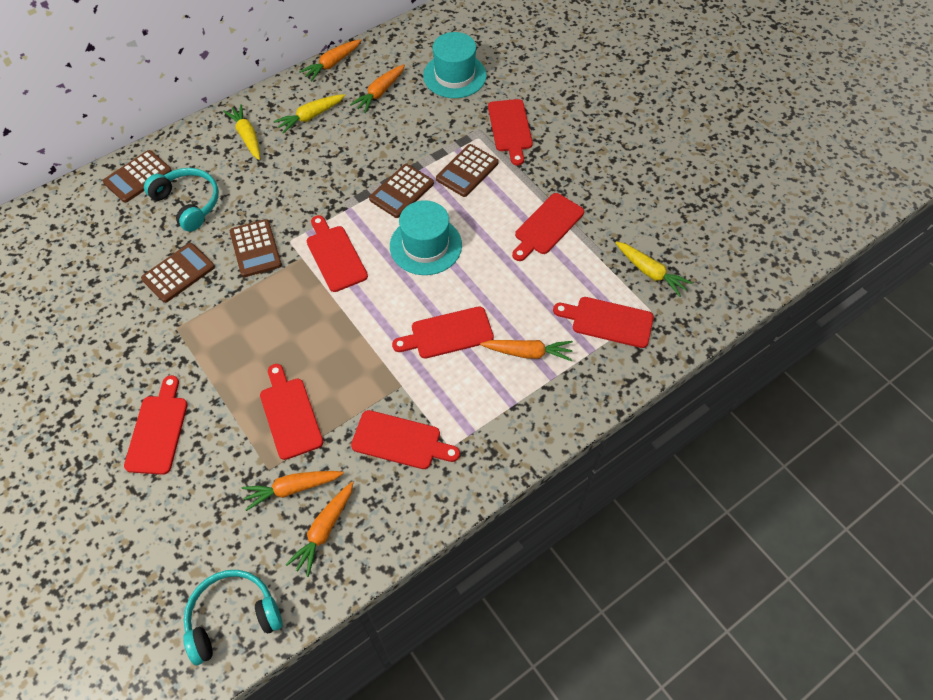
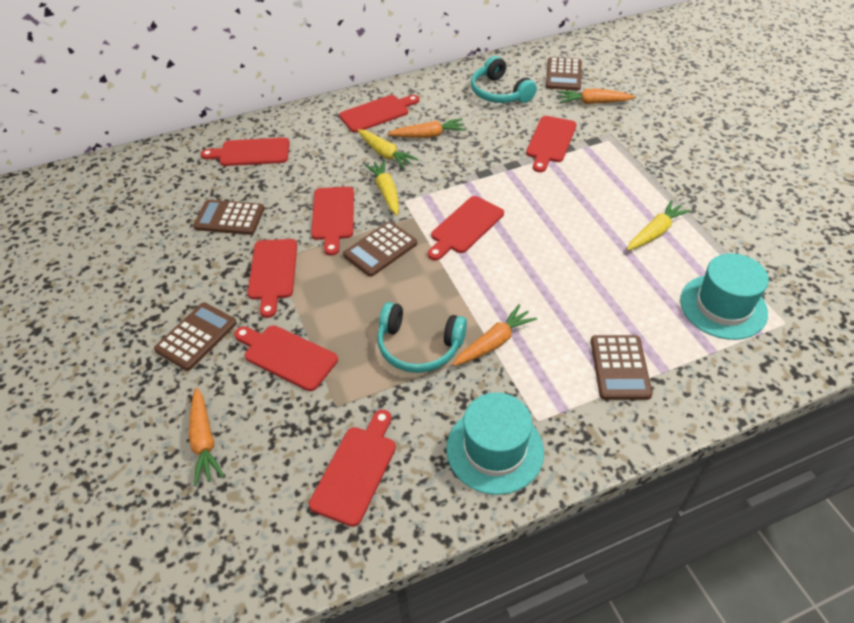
orange carrot: [242,471,344,511] [285,482,353,577] [299,39,361,81] [350,64,405,113] [480,340,573,361] = 5 -> [188,388,224,486] [387,118,466,138] [453,304,537,366] [558,89,635,104] = 4

